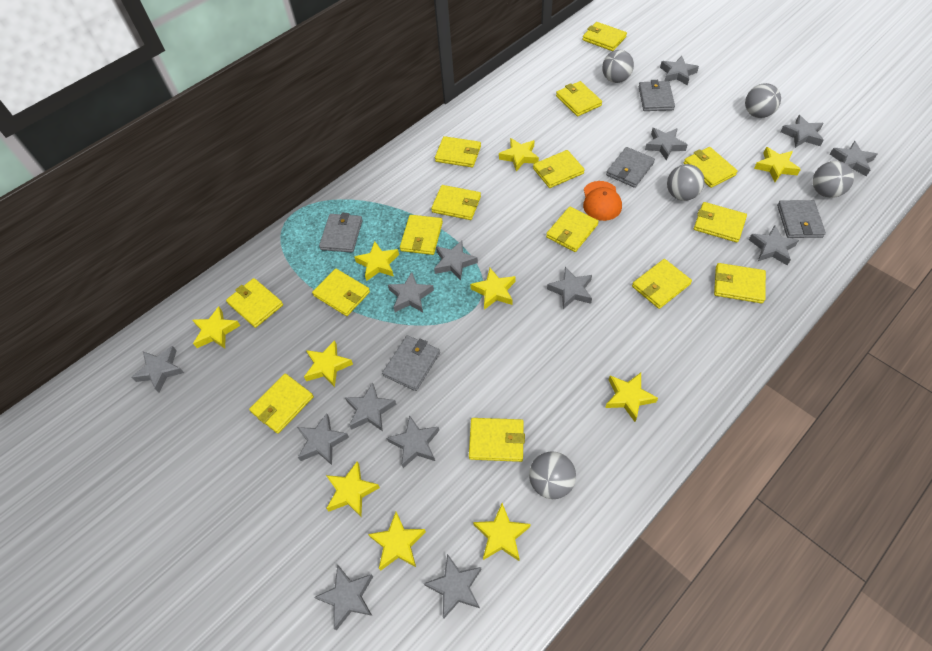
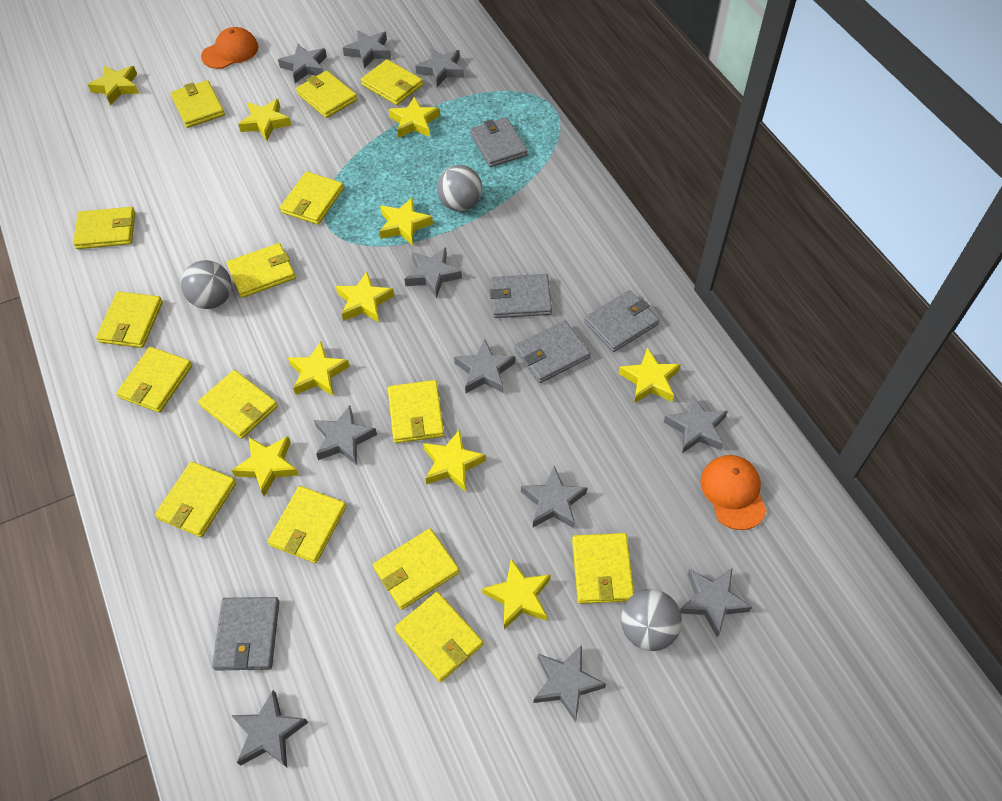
grey ball: [529,451,576,499] [602,50,634,83] [667,164,705,201] [745,83,781,118] [813,161,854,198] = 5 -> [181,260,232,309] [437,165,482,211] [621,589,682,651] = 3
grey star: [131,346,184,392] [297,413,349,465] [314,565,373,630] [345,382,396,431] [387,415,439,468] [388,272,434,312] [424,554,482,618] [434,241,478,281] [547,267,592,309] [645,128,688,161] [660,56,699,86] [749,225,799,265] [780,115,824,148] [830,141,877,176] = 14 -> [231,690,308,767] [278,44,327,83] [314,405,377,465] [343,30,391,69] [404,247,462,299] [415,48,464,87] [454,339,515,393] [521,466,587,528] [533,645,606,722] [664,394,728,453] [680,569,752,637] = 11
orange cap: [583,181,622,221] = 1 -> [201,27,258,69] [700,455,767,530] = 2

